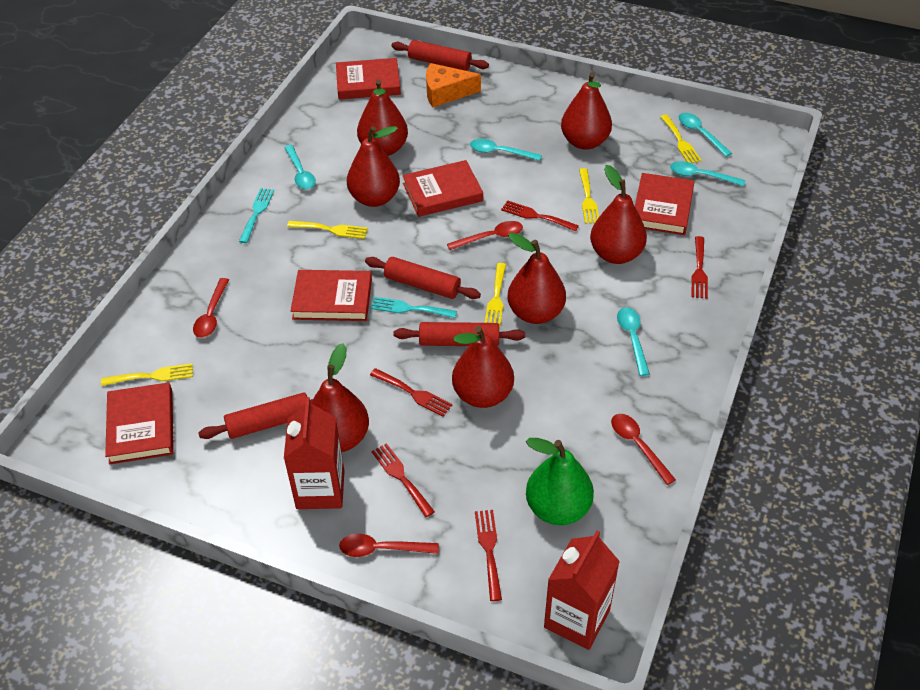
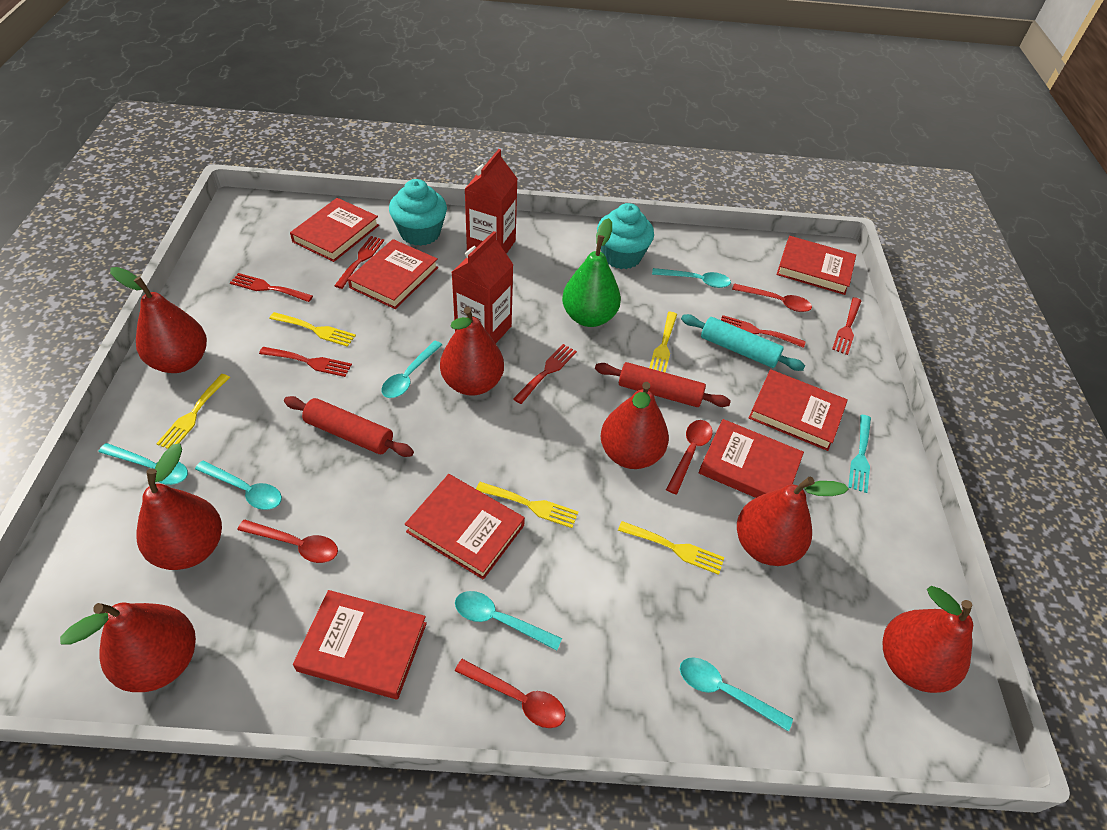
orange cheese: [426,63,481,108] = 1 -> none = 0
red book: [105,382,174,465] [291,270,372,321] [336,58,401,100] [402,160,483,217] [635,173,694,235] = 5 -> [290,198,379,262] [293,590,427,700] [348,239,438,309] [405,474,525,580] [698,419,804,498] [749,369,848,451] [777,236,856,295] = 7
red fork: [370,368,453,417] [371,443,435,517] [475,510,502,601] [501,200,579,231] [692,236,708,299] = 5 -> [230,273,313,302] [259,347,352,377] [334,236,384,289] [513,344,577,404] [721,315,805,348] [832,297,861,355] = 6
red rolling pin: [199,392,313,439] [365,257,481,299] [391,40,489,71] [393,322,525,346] = 4 -> [284,396,414,457] [595,362,731,407] = 2
turquoise cupcake: none = 0 -> [389,179,447,246] [597,203,654,269] = 2
turquoise fork: [239,188,274,243] [371,297,457,318] = 2 -> [848,415,871,493] = 1
turquoise rolling pin: none = 0 -> [681,314,805,371] = 1
turquoise spoon: [284,145,316,189] [470,139,542,161] [617,307,650,376] [670,161,745,186] [679,113,732,157] = 5 -> [98,443,188,485] [195,460,282,510] [381,340,442,398] [455,591,562,651] [652,268,731,288] [680,657,793,732] = 6

